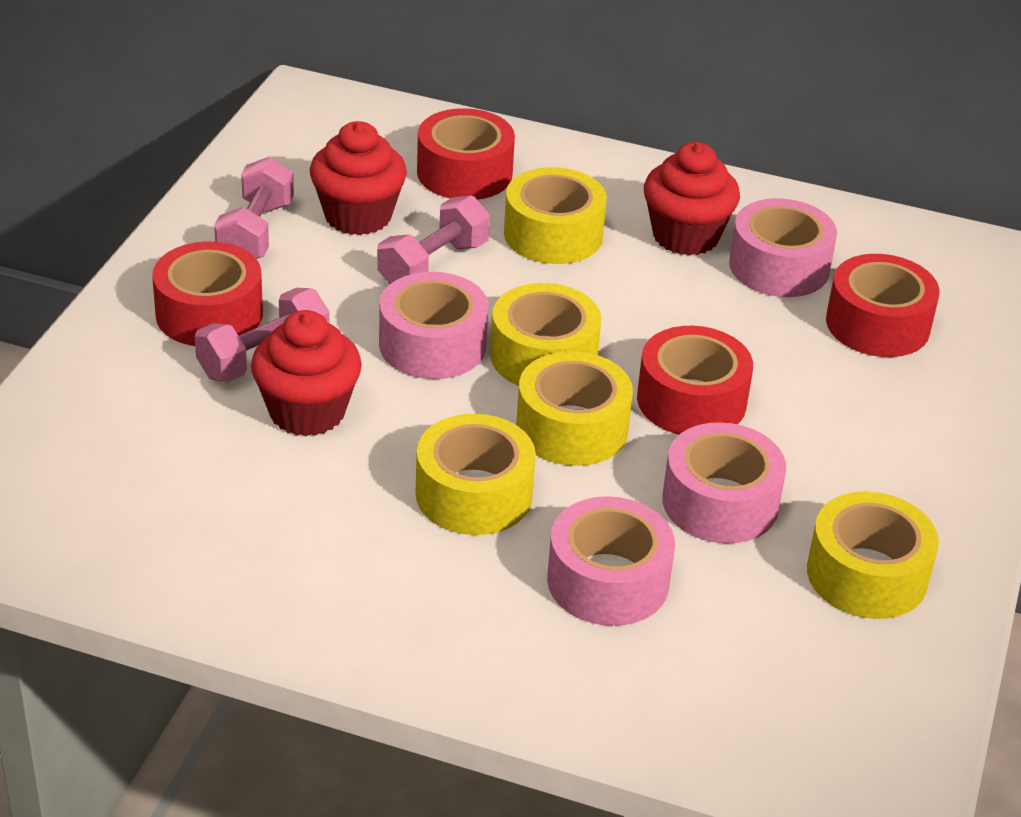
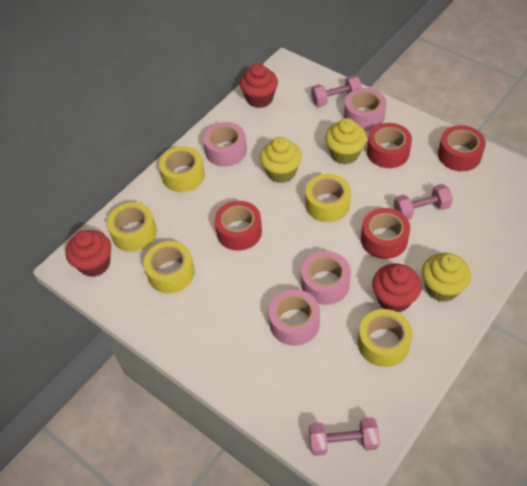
yellow cupcake: none = 0 -> [260,137,302,183] [325,118,367,164] [422,253,471,302] = 3

